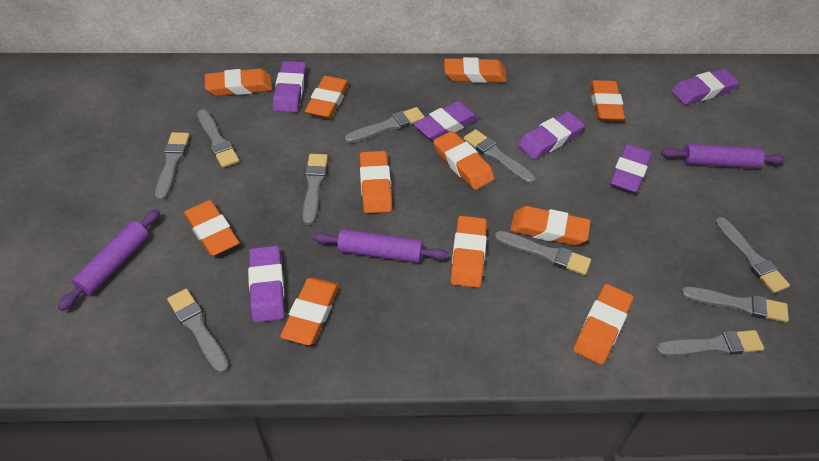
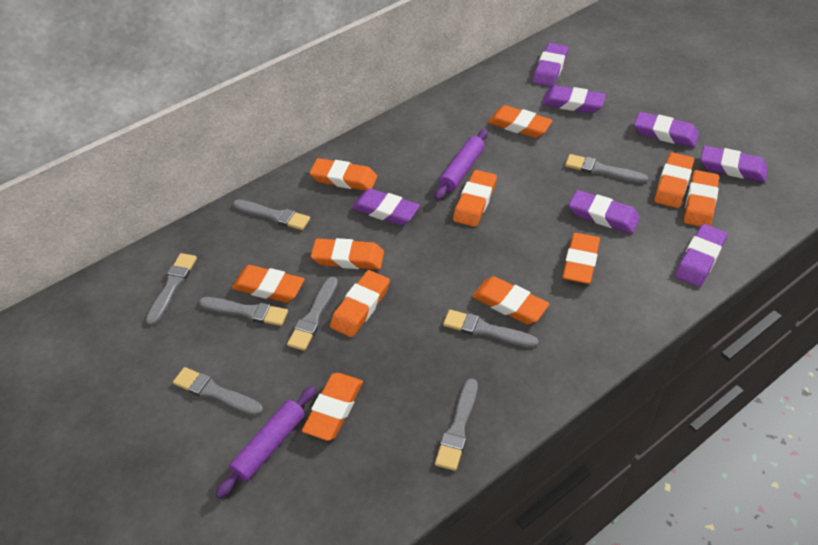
grey brush: [155,132,190,200] [167,289,229,373] [197,110,239,168] [302,154,328,225] [345,107,425,143] [464,129,535,184] [495,231,591,275] [655,330,764,356] [681,287,789,322] [715,217,790,293] = 10 -> [146,253,197,326] [173,367,263,416] [199,297,288,326] [233,200,310,230] [287,277,338,351] [435,379,478,471] [443,310,538,348] [565,154,648,183] = 8
purple eraser: [248,246,285,323] [273,61,306,113] [414,101,479,141] [518,112,585,160] [610,144,652,193] [671,69,739,105] = 6 -> [352,188,420,225] [533,43,568,87] [542,85,606,113] [569,190,640,233] [634,112,699,147] [675,224,727,287] [700,145,768,182] = 7
purple rolling pin: [58,209,160,311] [313,229,448,263] [661,144,785,169] = 3 -> [215,386,316,499] [435,129,488,200] = 2

